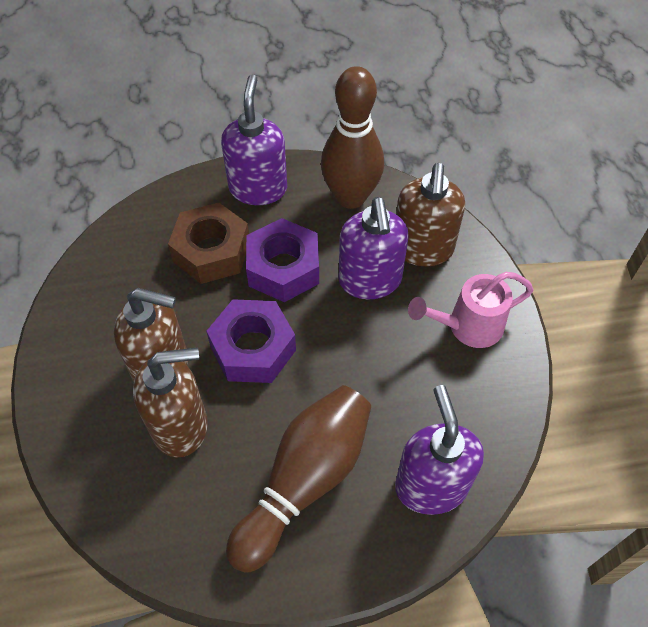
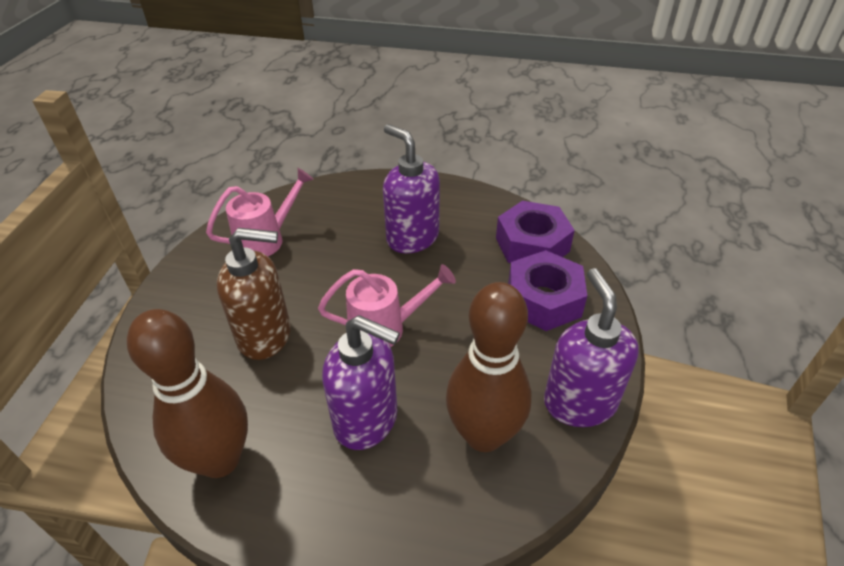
brown nut: [168,203,249,284] = 1 -> none = 0
brown soap dispenser: [114,288,188,382] [133,347,208,458] [396,163,465,266] = 3 -> [217,228,291,360] = 1
pink watering can: [408,272,534,348] = 1 -> [206,168,314,256] [318,264,456,347] = 2

